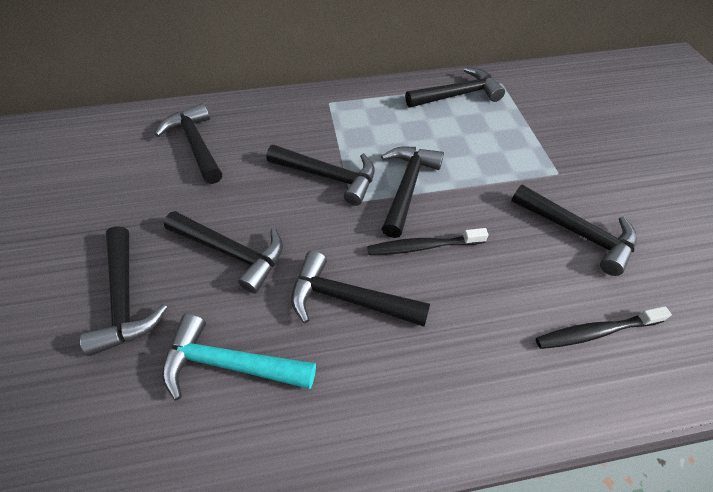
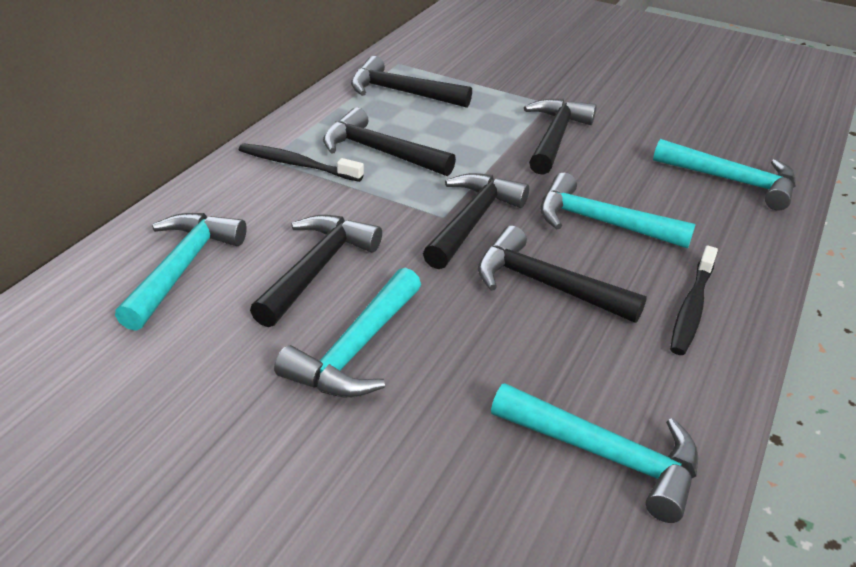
black hammer: [80,226,168,356] [155,103,222,184] [164,211,283,293] [267,145,375,206] [291,251,430,327] [381,147,444,238] [405,67,505,108] [511,185,637,276] = 8 -> [250,215,382,327] [323,107,456,177] [351,56,472,108] [423,173,529,269] [478,226,647,323] [524,99,597,175] = 6
turquoise hammer: [162,314,316,401] = 1 -> [115,213,247,331] [274,268,421,398] [491,383,698,523] [540,173,696,249] [653,139,796,211] = 5

